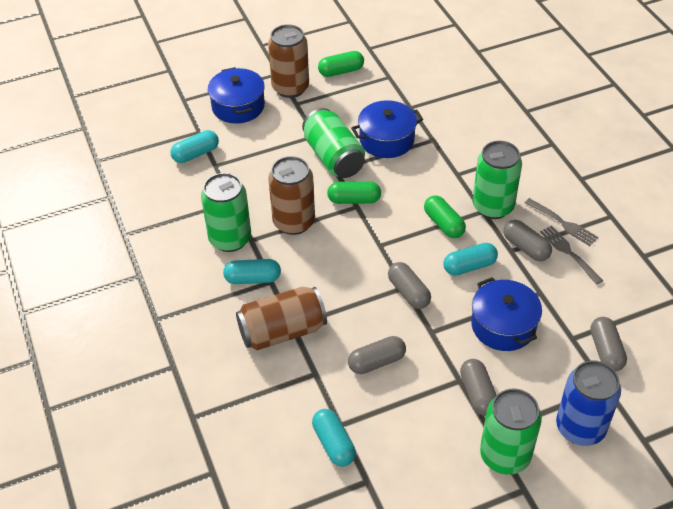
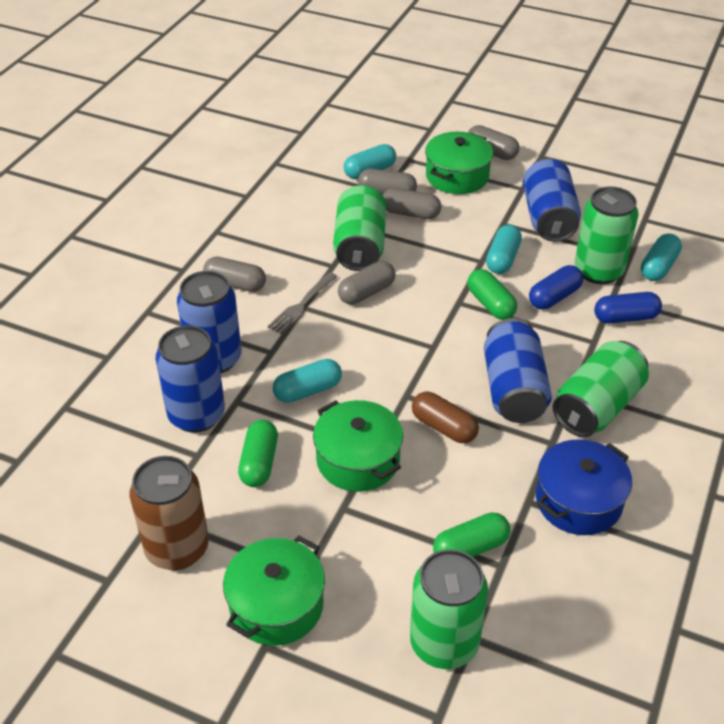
blue can: [556,361,621,446] = 1 -> [156,325,225,433] [177,271,241,373] [484,318,552,423] [523,159,581,242] = 4
blue capsule: none = 0 -> [529,265,583,310] [594,292,662,324] = 2
blue pot: [208,67,265,124] [351,100,423,158] [471,277,542,351] = 3 -> [536,439,632,535] = 1
brown can: [236,287,327,350] [268,24,309,98] [268,156,315,235] = 3 -> [130,456,209,570] = 1
brown capsule: none = 0 -> [412,392,479,443] = 1
green pot: none = 0 -> [223,536,325,646] [313,400,403,492] [425,132,493,194] = 3
grey fork: [525,198,599,246] [540,226,603,285] = 2 -> [267,272,338,334] = 1

